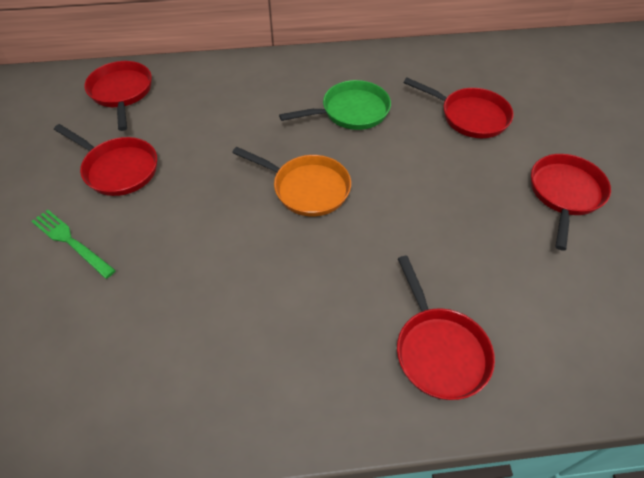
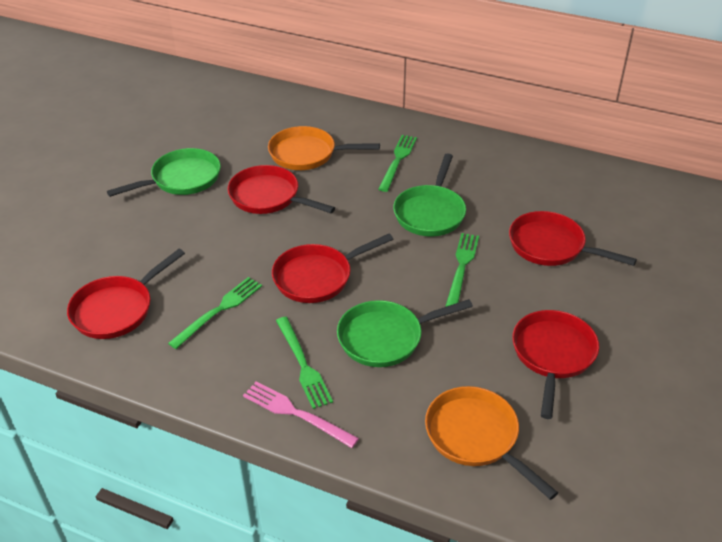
green fork: [31,210,116,279] = 1 -> [168,277,262,349] [276,317,333,409] [378,135,417,192] [446,233,479,307] = 4
green pan: [279,80,391,130] = 1 -> [107,148,221,197] [337,299,473,367] [393,154,466,236] = 3
orange pan: [232,147,351,217] = 1 -> [268,126,380,170] [425,386,558,500] = 2
pink fork: none = 0 -> [243,381,359,448] = 1

